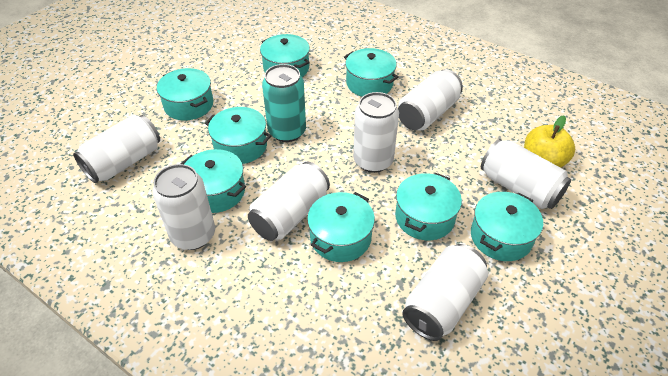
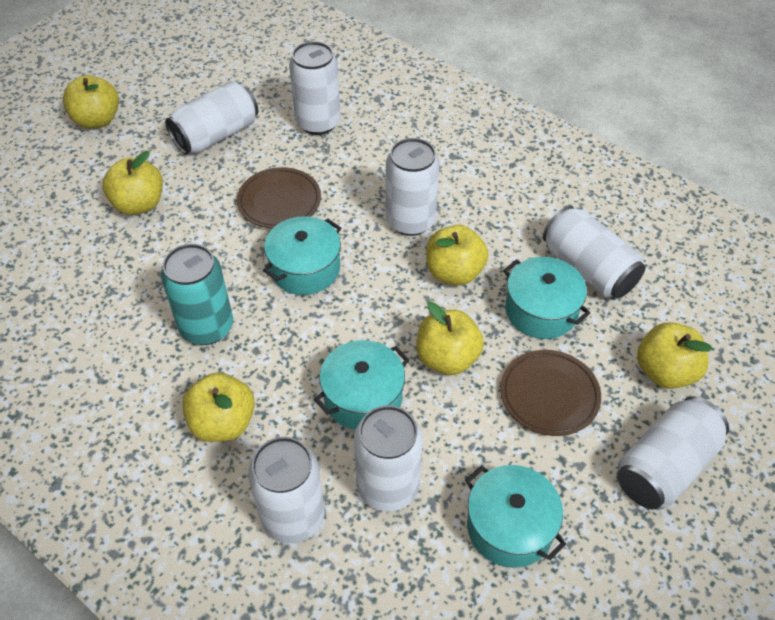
brown plate: none = 0 -> [237,167,321,229] [500,350,601,436] = 2
turquoise pot: [157,68,213,121] [180,149,246,213] [205,107,272,164] [260,34,310,77] [307,192,375,262] [344,48,399,97] [395,173,462,240] [471,192,543,261] = 8 -> [263,216,341,295] [314,340,409,430] [465,465,566,568] [503,257,590,339] = 4
yellow apple: [524,115,575,168] = 1 -> [63,75,119,129] [103,151,163,215] [182,372,255,442] [416,302,484,375] [426,225,488,286] [637,322,712,389] = 6

